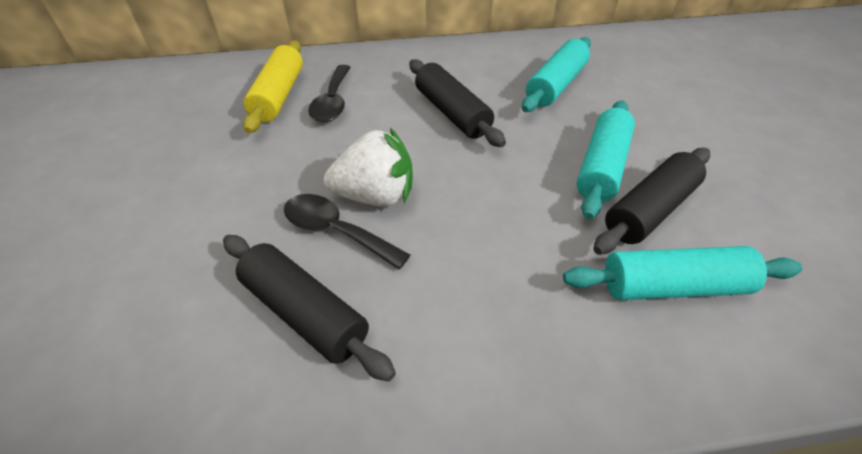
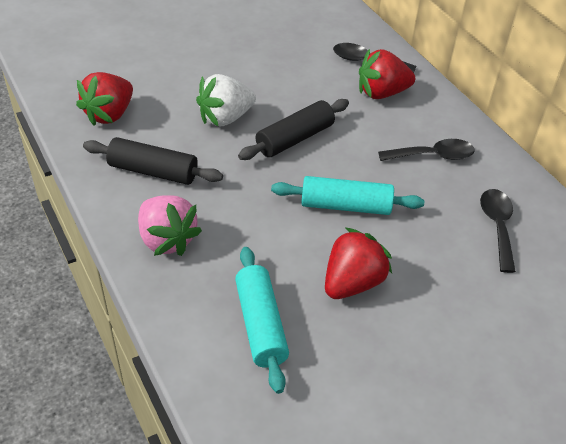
black rolling pin: [223,235,396,382] [409,59,506,147] [593,148,710,255] = 3 -> [83,137,223,185] [238,99,349,160] = 2
black spoon: [284,194,410,269] [308,65,351,122] = 2 -> [333,43,416,73] [378,139,475,161] [480,189,516,273] = 3
pink strawberry: none = 0 -> [138,195,202,256] = 1
red strawberry: none = 0 -> [76,72,133,126] [325,228,392,299] [359,49,415,99] = 3
turquoise rolling pin: [522,37,591,112] [563,246,802,300] [577,100,635,219] = 3 -> [235,247,289,394] [271,176,424,215] = 2
yellow rolling pin: [243,41,303,133] = 1 -> none = 0

